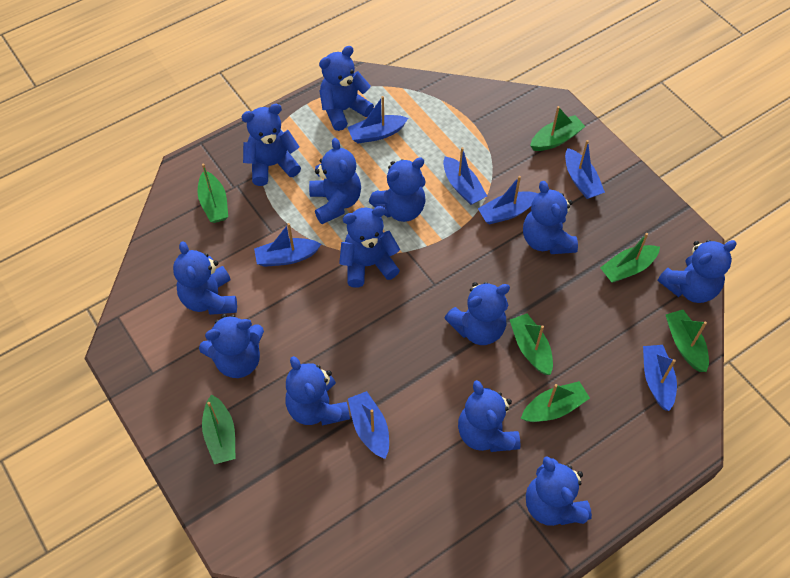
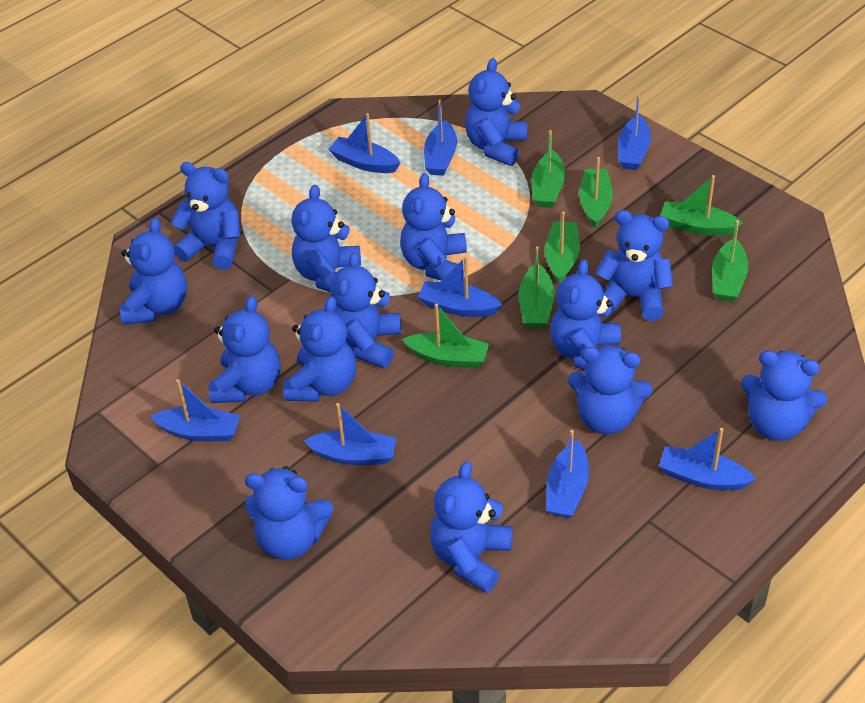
blue boat: [254,223,321,267] [348,96,408,144] [348,391,389,459] [443,147,487,205] [478,176,538,224] [565,140,605,199] [643,345,677,411] = 7 -> [150,379,241,441] [304,403,396,465] [328,113,400,173] [418,256,502,317] [424,100,457,176] [546,430,589,518] [618,94,651,170] [659,428,756,490] = 8
blue teddy bear: [173,242,237,315] [199,314,264,378] [241,104,301,186] [286,356,350,426] [309,138,361,224] [319,46,374,131] [339,206,400,288] [369,157,426,222] [444,282,510,345] [458,380,520,452] [523,181,578,254] [526,456,592,526] [658,240,737,303] = 13 -> [120,218,187,325] [170,162,240,270] [209,296,280,403] [245,466,333,560] [283,296,356,402] [291,185,361,292] [330,252,401,369] [400,173,467,281] [430,461,513,593] [465,58,528,166] [550,259,621,371] [568,345,652,434] [595,210,673,321] [741,350,827,441] = 14

